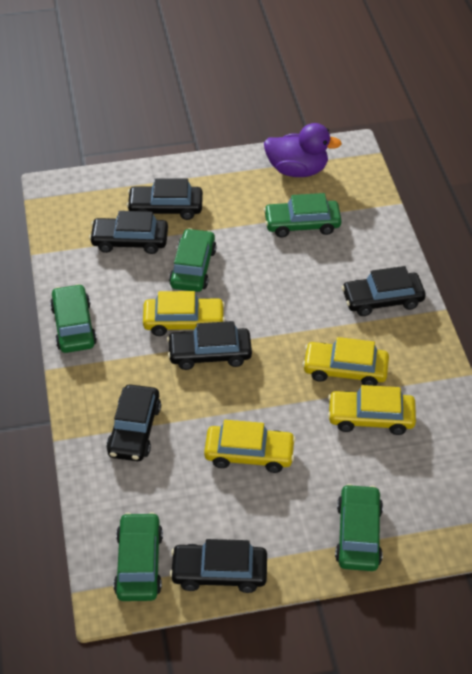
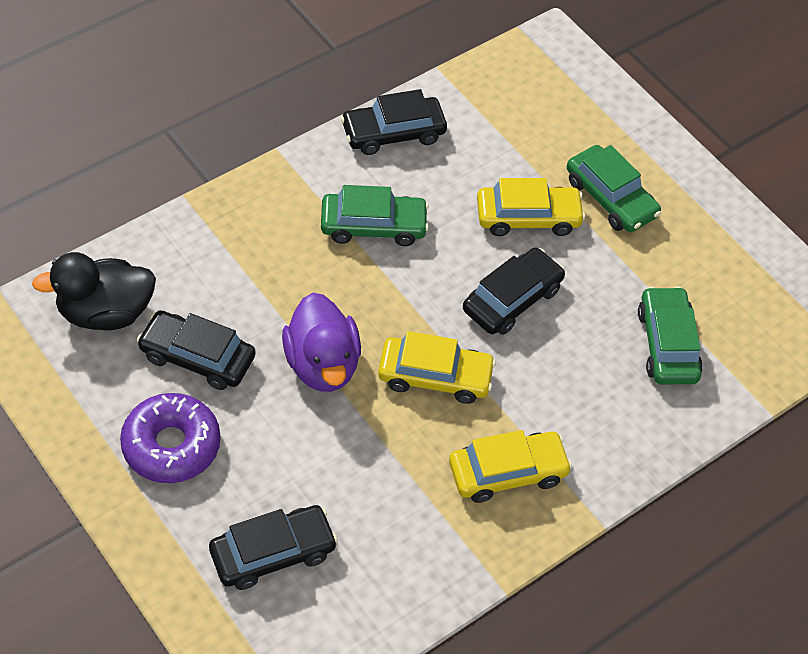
black car: [89,211,168,254] [106,385,161,461] [127,178,203,220] [167,321,252,370] [169,539,267,593] [342,266,426,316] = 6 -> [137,310,256,390] [209,505,338,590] [341,89,447,155] [463,247,565,335] = 4
black duck: none = 0 -> [32,252,156,330] = 1
green car: [50,284,97,353] [114,512,163,601] [169,228,217,292] [264,193,342,237] [335,484,383,571] = 5 -> [321,185,429,246] [567,145,661,232] [638,286,703,385] = 3
purple donut: none = 0 -> [120,393,220,483] = 1
yellow car: [143,291,225,336] [204,420,296,473] [302,337,389,386] [328,385,416,435] = 4 -> [378,331,496,404] [449,430,572,503] [477,178,585,236] = 3

